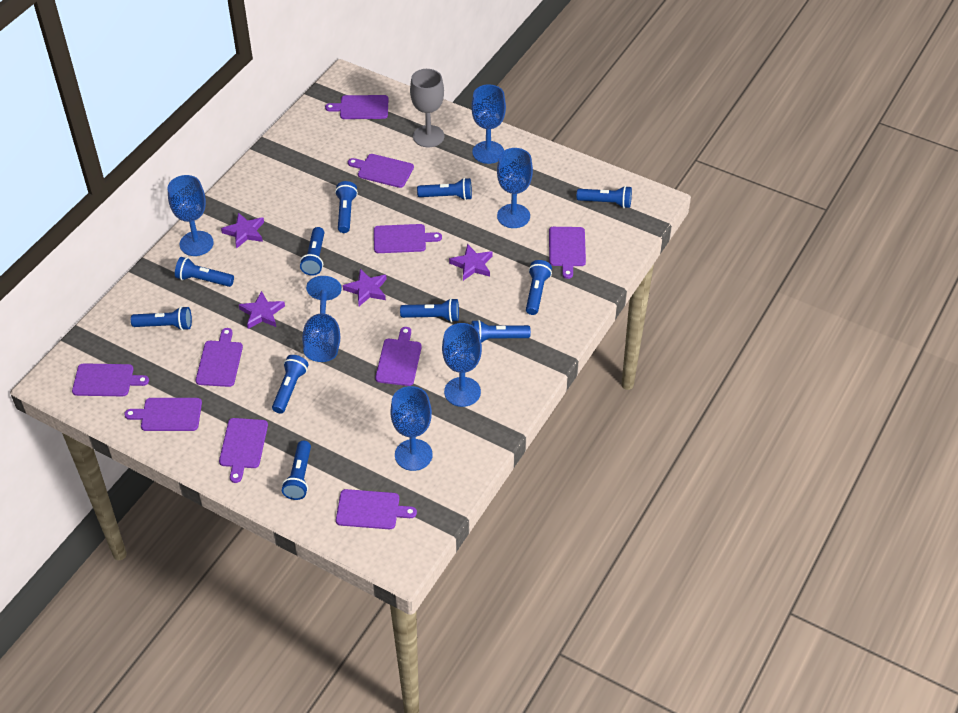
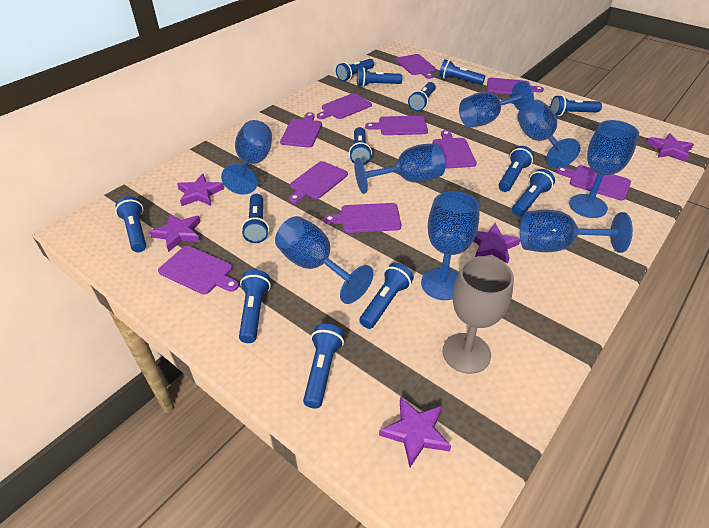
blue flashlight: [131,306,192,331] [175,257,234,287] [272,355,309,414] [282,441,311,500] [300,227,324,276] [335,181,358,233] [400,298,459,322] [417,178,472,200] [471,320,531,343] [526,260,552,315] [577,186,632,208] = 11 -> [115,196,146,252] [239,270,271,343] [241,194,269,243] [303,324,344,409] [336,59,374,81] [349,127,372,165] [357,67,402,87] [359,263,414,329] [408,82,436,111] [439,59,485,85] [498,146,534,192] [512,169,555,216] [550,95,602,116] = 13
blue goblet: [168,175,214,256] [302,276,342,362] [390,386,433,471] [442,323,482,407] [471,84,506,164] [497,148,533,228] = 6 -> [221,120,272,195] [275,216,374,304] [354,143,445,194] [421,191,480,300] [459,81,534,127] [517,100,581,168] [520,210,633,253] [569,120,639,218] = 8
purple star: [221,213,264,249] [239,291,285,329] [343,269,387,306] [449,244,493,281] = 4 -> [149,214,201,252] [177,174,224,206] [379,397,451,467] [474,223,521,264] [646,133,694,162] = 5

